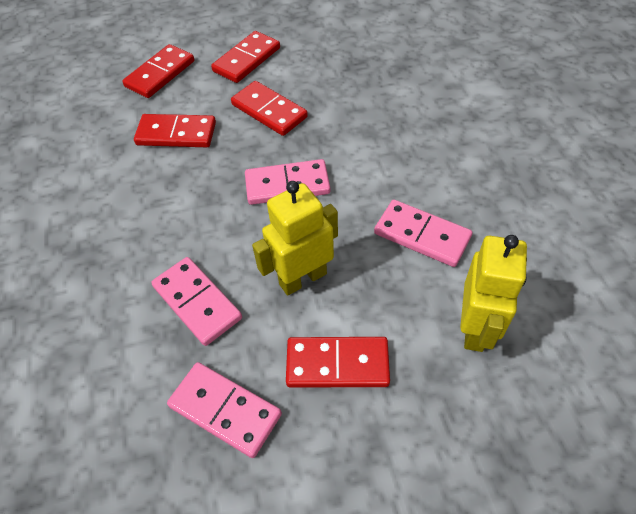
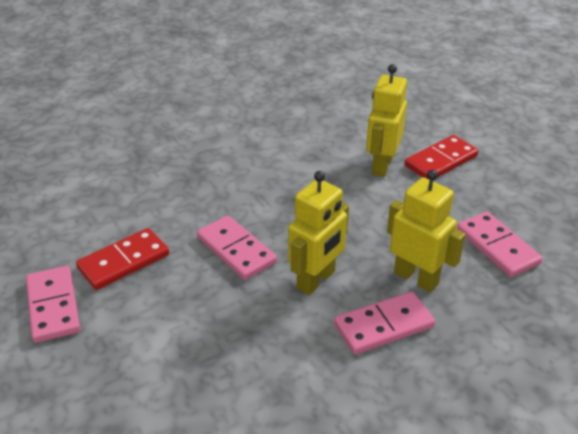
red domino: [122,44,194,98] [134,114,216,147] [211,31,280,83] [231,81,308,136] [286,337,390,387] = 5 -> [76,228,169,290] [405,135,479,179] = 2
yellow robot: [252,181,338,296] [460,235,527,352] = 2 -> [288,171,349,295] [366,64,407,177] [387,170,466,292] = 3

